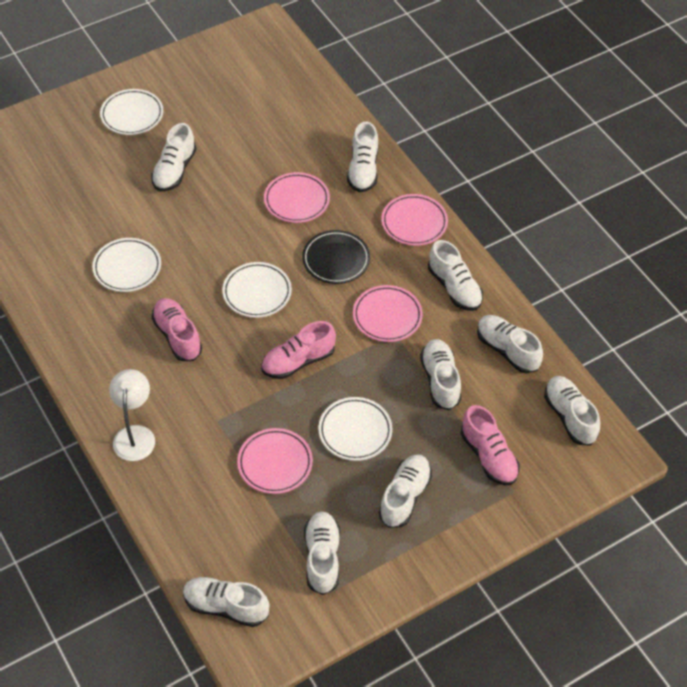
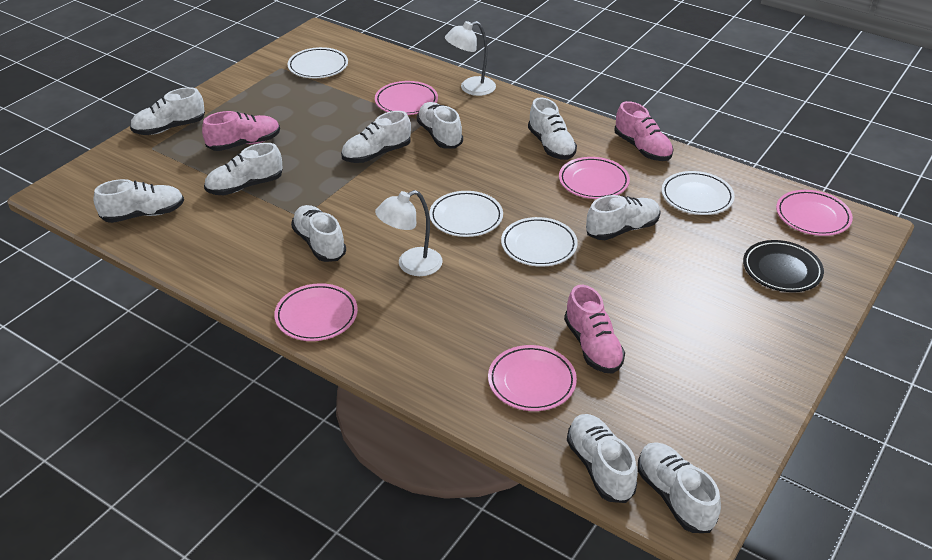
pink plate: [237,428,313,494] [264,172,330,223] [353,285,423,342] [381,194,448,246] = 4 -> [274,283,358,341] [375,81,438,115] [488,345,577,411] [559,157,630,199] [776,190,853,236] = 5
white lamp: [109,369,155,461] = 1 -> [375,190,443,276] [445,21,496,96] = 2
white shoe: [151,123,196,191] [183,577,269,627] [304,511,340,595] [347,122,378,192] [379,454,432,528] [420,339,461,410] [428,240,483,311] [477,315,543,374] [544,376,600,445] = 9 -> [93,179,184,223] [130,87,205,135] [204,143,282,195] [291,205,346,262] [341,111,411,163] [417,102,463,148] [528,97,577,160] [567,414,638,503] [586,195,661,240] [638,442,721,533] = 10

